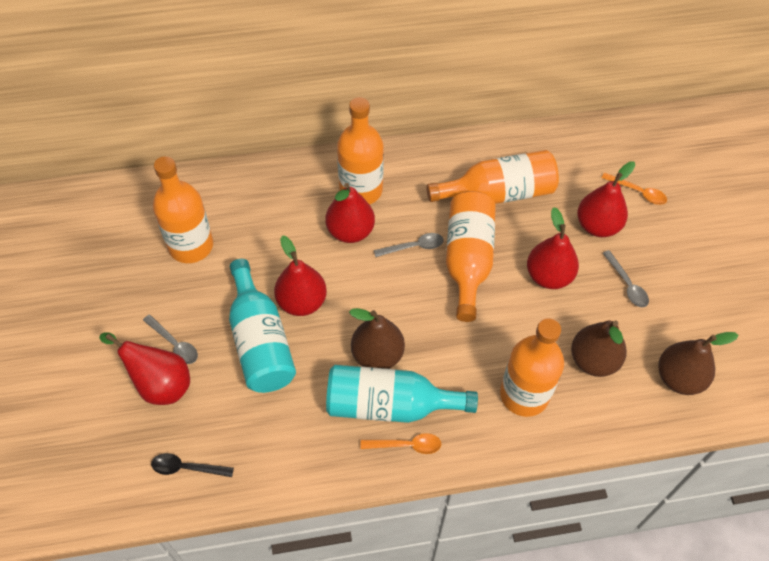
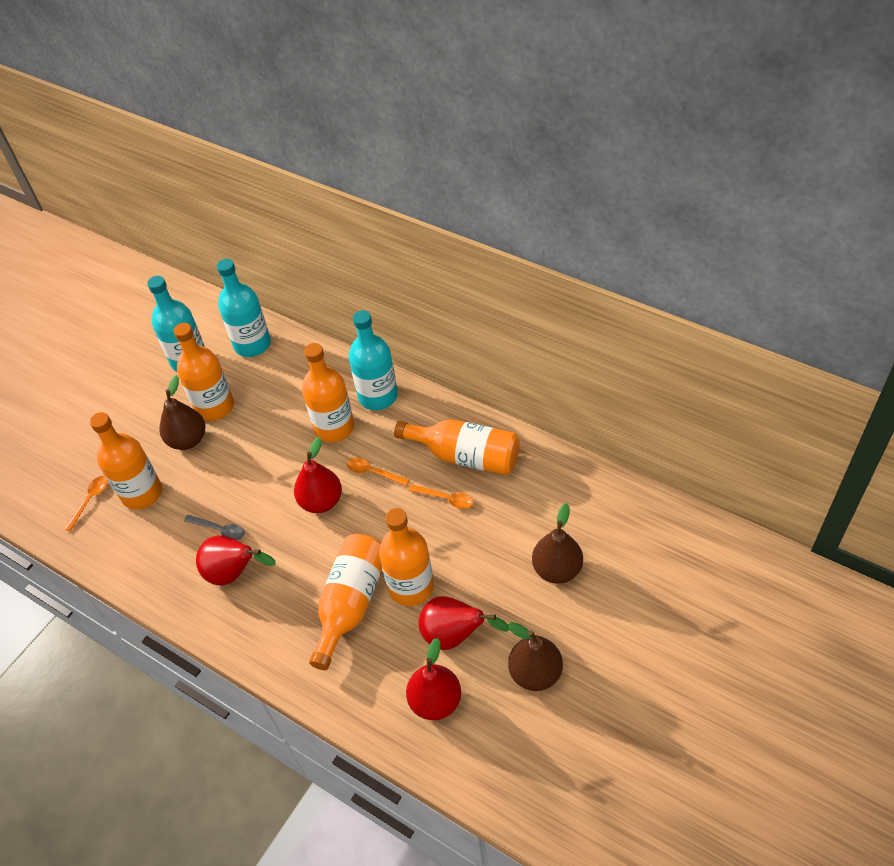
black spoon: [151,453,234,477] = 1 -> none = 0
grey spoon: [143,314,198,364] [374,233,444,257] [603,250,649,307] = 3 -> [184,515,245,540] = 1
orange bottle: [153,156,213,263] [337,97,384,204] [426,150,559,204] [446,191,496,322] [500,318,564,417] = 5 -> [90,412,162,510] [174,323,234,421] [302,343,354,443] [309,534,382,670] [379,508,434,606] [394,420,520,475] = 6
orange spoon: [361,433,441,454] [602,172,667,205] = 2 -> [64,476,108,532] [347,458,409,486] [408,484,473,509] = 3
red pear: [99,332,190,405] [274,235,327,316] [325,183,375,243] [527,207,579,289] [577,161,635,237] = 5 -> [196,535,276,586] [294,437,342,513] [406,638,461,720] [418,596,510,650] = 4
turquoise bottle: [229,259,296,393] [326,365,478,423] = 2 -> [147,276,205,372] [217,259,271,357] [349,310,398,410] = 3

